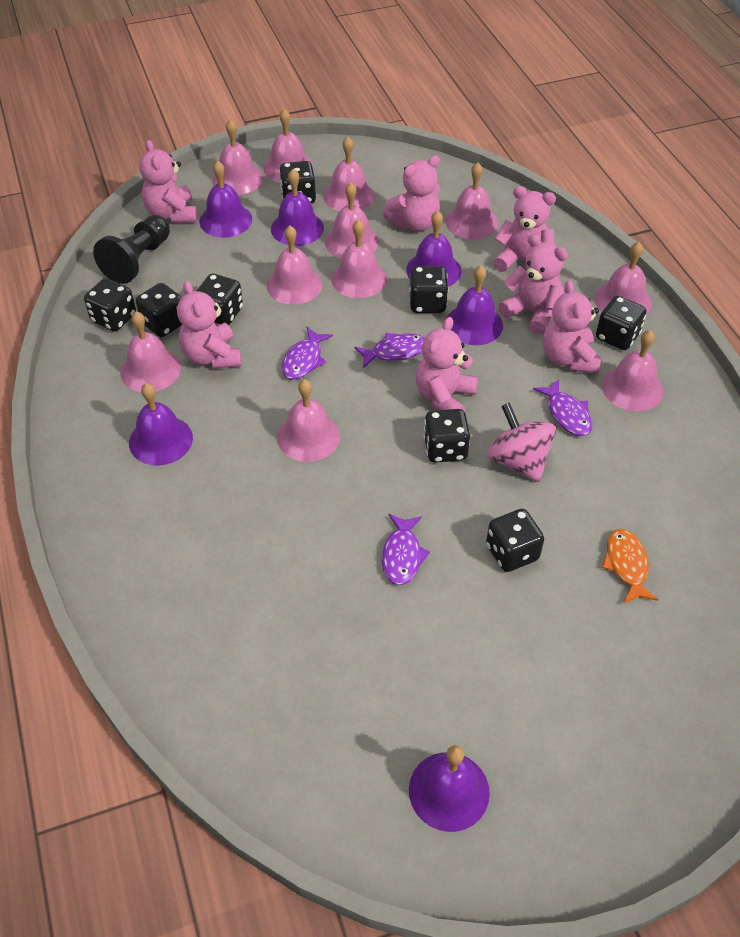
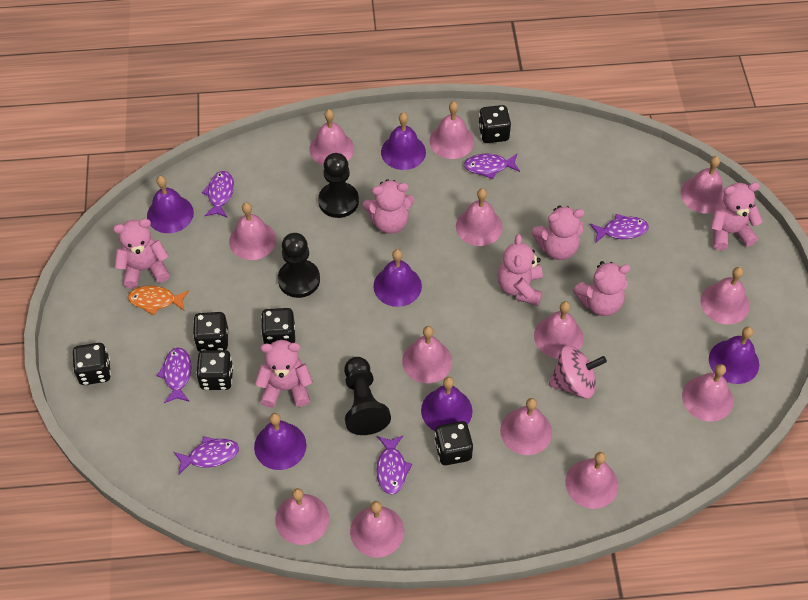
black dice: [84,278,136,331] [136,283,182,337] [197,274,243,325] [279,161,316,203] [409,266,449,313] [424,409,470,463] [486,509,544,572] [596,296,647,350] = 8 -> [73,343,111,385] [193,312,228,352] [196,350,233,390] [261,308,295,344] [434,421,473,465] [478,105,511,143] = 6
black pawn: [93,215,170,284] = 1 -> [278,233,320,298] [318,153,359,218] [344,357,391,435] = 3
pink bell: [120,311,181,392] [212,119,263,195] [264,109,314,183] [267,226,322,304] [277,379,340,462] [323,137,375,211] [325,182,379,258] [331,219,387,298] [445,162,498,239] [594,242,652,315] [602,330,663,411] = 11 -> [229,203,276,260] [275,488,329,545] [309,109,354,166] [350,501,404,558] [402,326,452,383] [429,102,474,159] [456,188,503,246] [500,398,552,455] [534,301,584,359] [565,452,619,509] [681,156,724,214] [682,364,733,422] [700,267,750,324] = 13
purple fish: [281,327,333,380] [354,333,424,368] [382,514,430,585] [533,379,592,436] = 4 -> [157,348,192,403] [174,436,239,475] [202,171,234,218] [376,436,413,494] [464,154,520,179] [590,214,649,242] = 6

